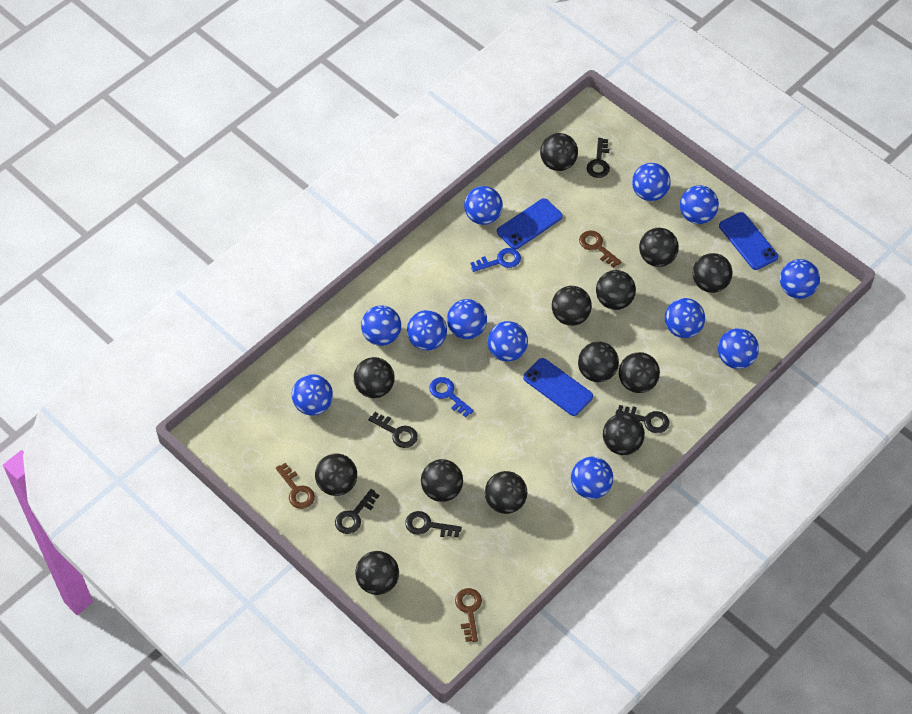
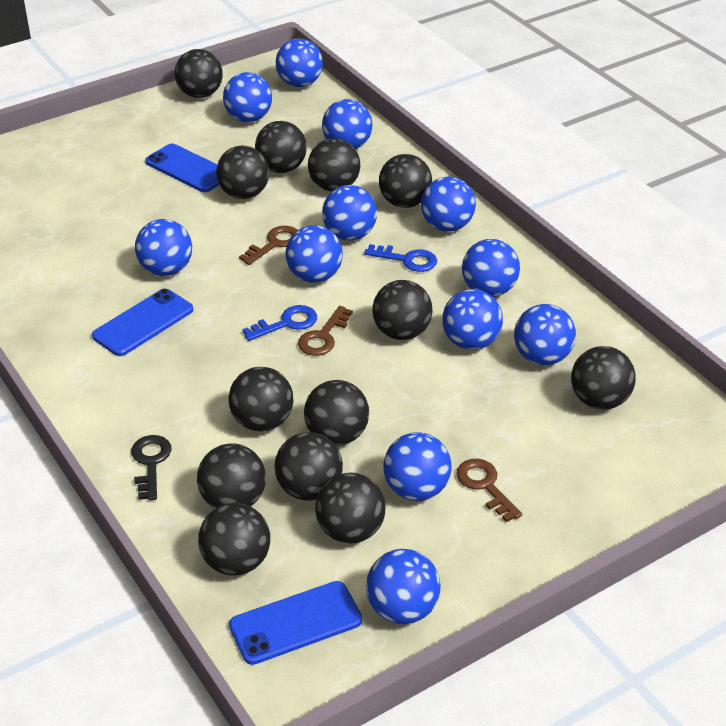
black key: [335,489,379,534] [368,412,418,448] [405,511,462,537] [587,138,610,178] [615,405,669,433] = 5 -> [131,435,171,500] = 1

